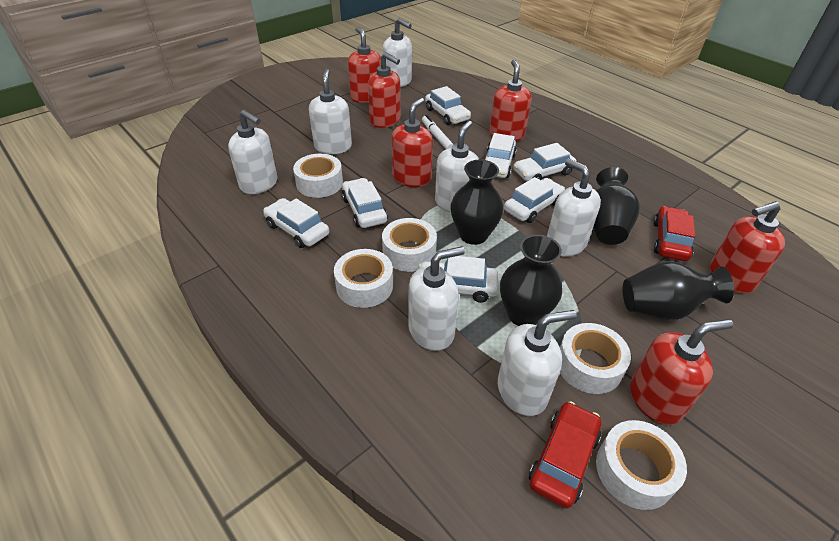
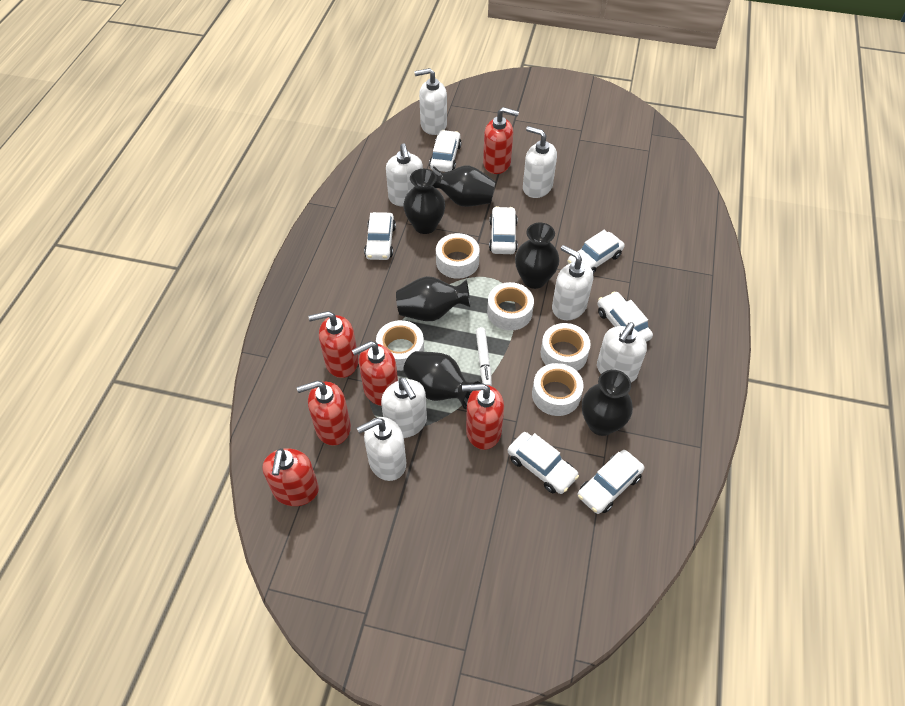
black vase: [451,160,504,245] [500,235,562,326] [593,167,640,245] [623,261,734,320] = 4 -> [396,276,470,321] [403,169,445,234] [403,351,481,409] [432,166,495,207] [515,223,559,289] [582,370,633,436] = 6
red car: [529,401,602,508] [653,206,695,261] = 2 -> none = 0

